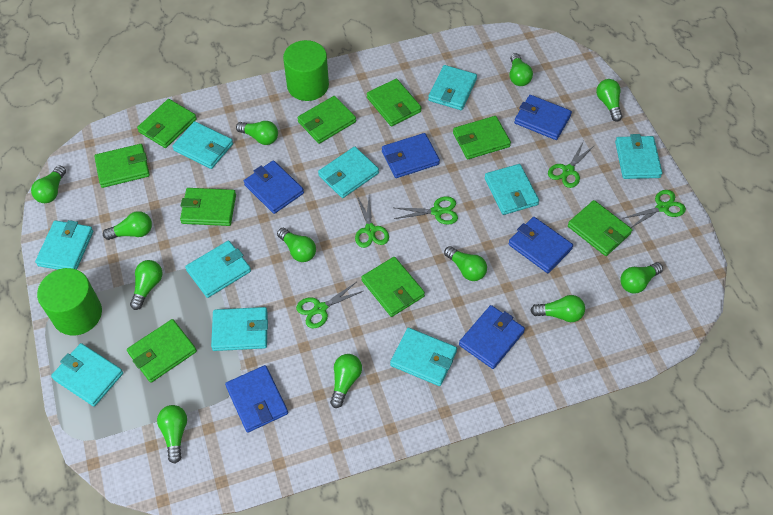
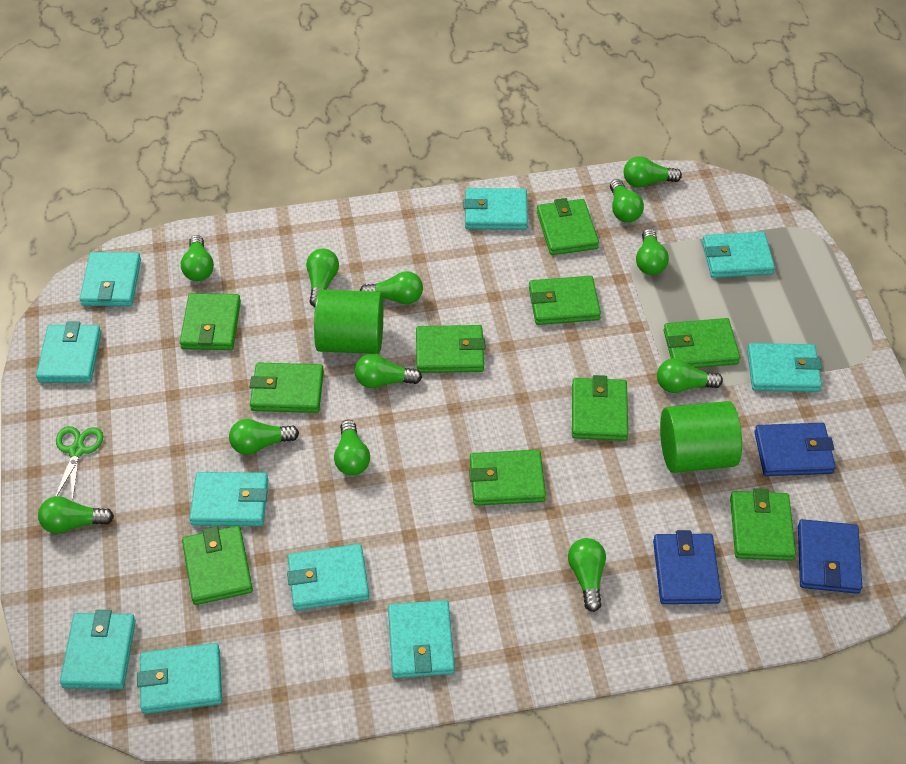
blue wallet: [225,365,288,433] [244,160,304,214] [382,133,440,178] [459,305,525,369] [508,217,573,273] [514,95,572,140] = 6 -> [653,530,722,604] [754,423,836,476] [798,519,862,594] = 3
green scissors: [296,282,363,328] [355,196,389,248] [394,196,458,225] [548,141,595,188] [625,190,686,228] = 5 -> [56,426,103,501] = 1
green wallet: [94,144,150,188] [127,319,197,383] [137,99,197,148] [180,188,236,226] [297,96,356,144] [361,257,425,317] [367,79,422,126] [453,116,511,159] [568,200,632,256] = 9 -> [180,293,241,350] [182,525,253,605] [250,362,324,413] [416,325,486,373] [469,450,546,506] [529,276,601,325] [537,198,599,255] [572,375,628,441] [664,318,740,368] [730,488,796,561] = 10

